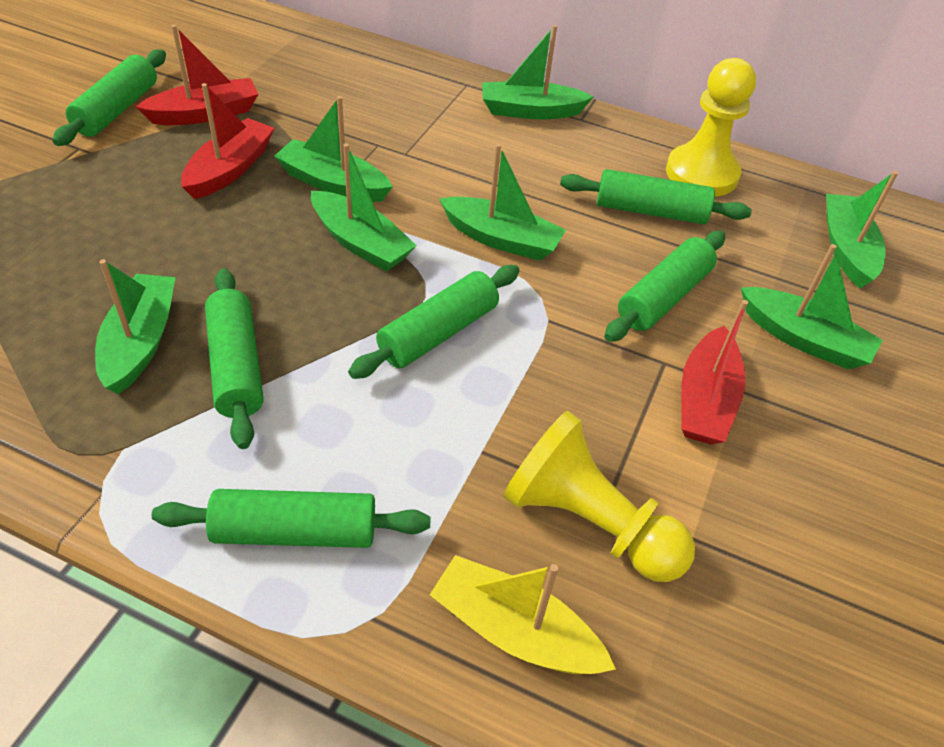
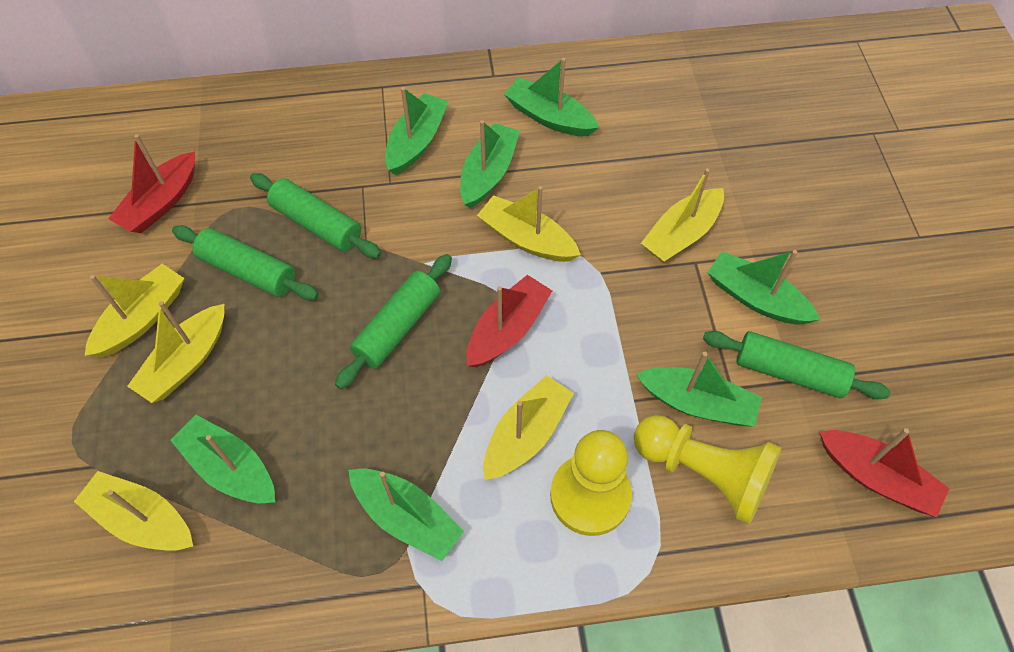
green rolling pin: [52,49,166,146] [152,489,431,548] [205,268,264,449] [348,265,520,379] [560,169,752,224] [604,231,725,342] = 6 -> [172,225,319,300] [250,173,381,258] [335,254,452,389] [703,331,890,399] = 4
yellow boat: [430,555,616,674] = 1 -> [74,471,193,551] [85,264,184,357] [127,301,224,403] [477,186,581,262] [483,375,574,480] [641,168,724,263] = 6

